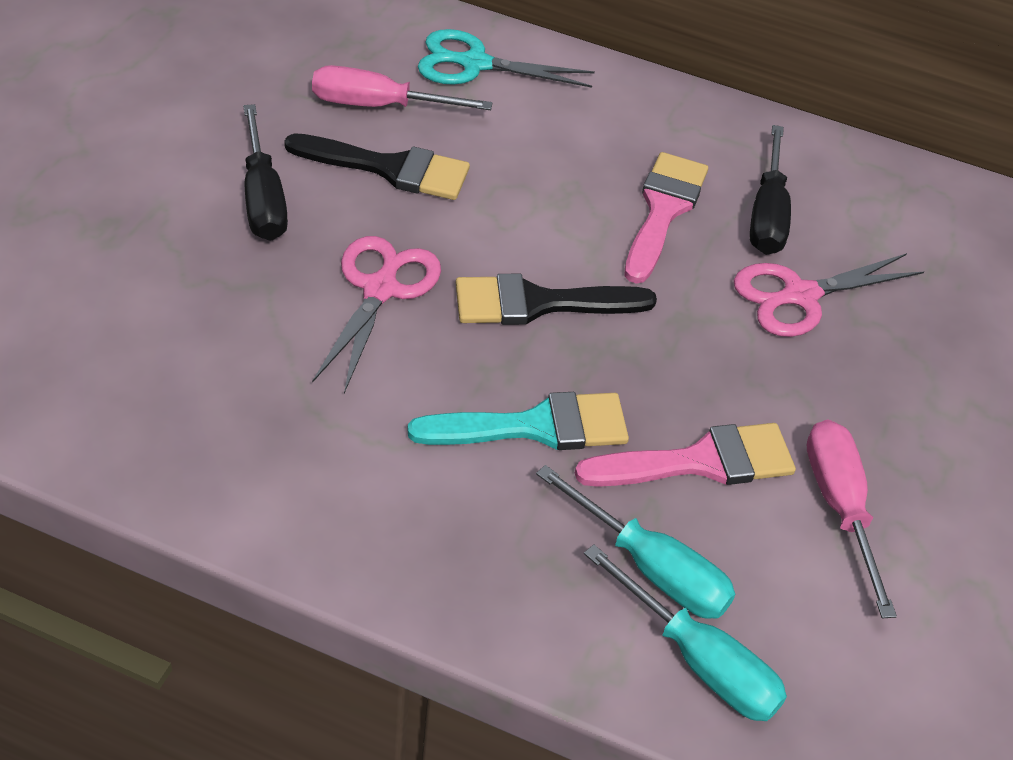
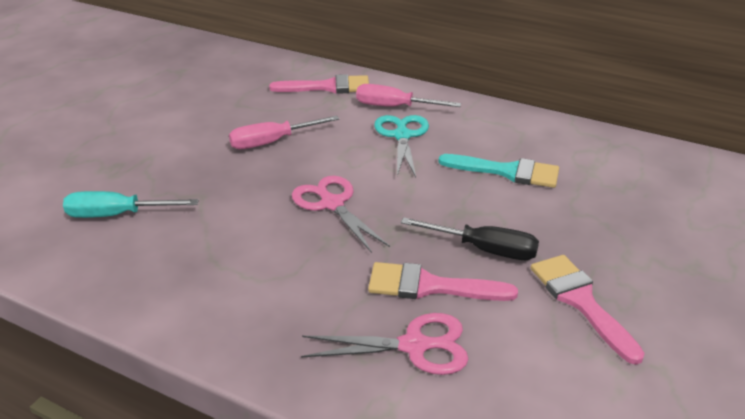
black brush: [284,133,470,200] [456,274,657,325] = 2 -> none = 0
black screwdriver: [243,104,288,241] [750,125,791,255] = 2 -> [401,217,539,260] = 1
pink brush: [575,423,796,487] [624,152,708,284] = 2 -> [269,74,369,94] [368,262,518,301] [531,255,645,365] = 3
turquoise screwdriver: [536,465,735,619] [584,544,787,721] = 2 -> [63,191,199,218] = 1

